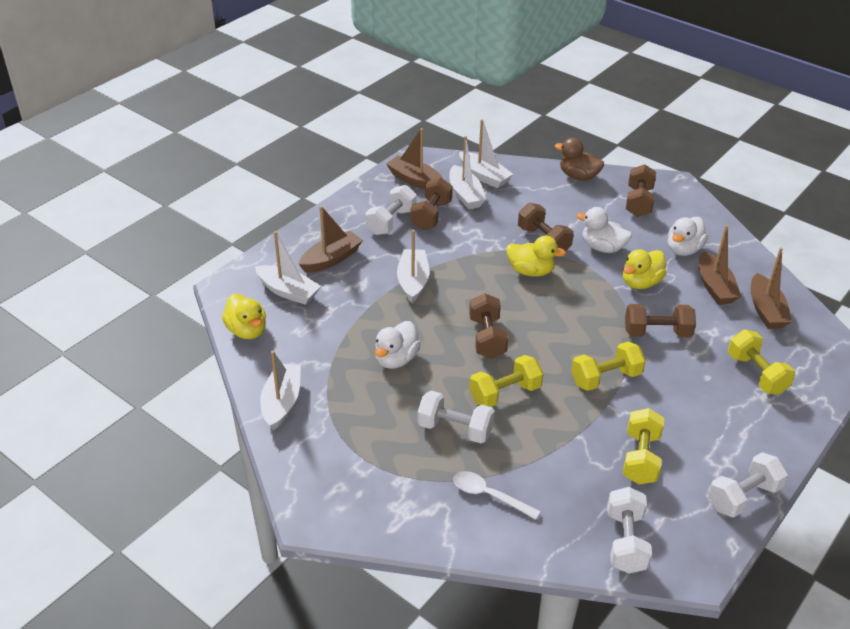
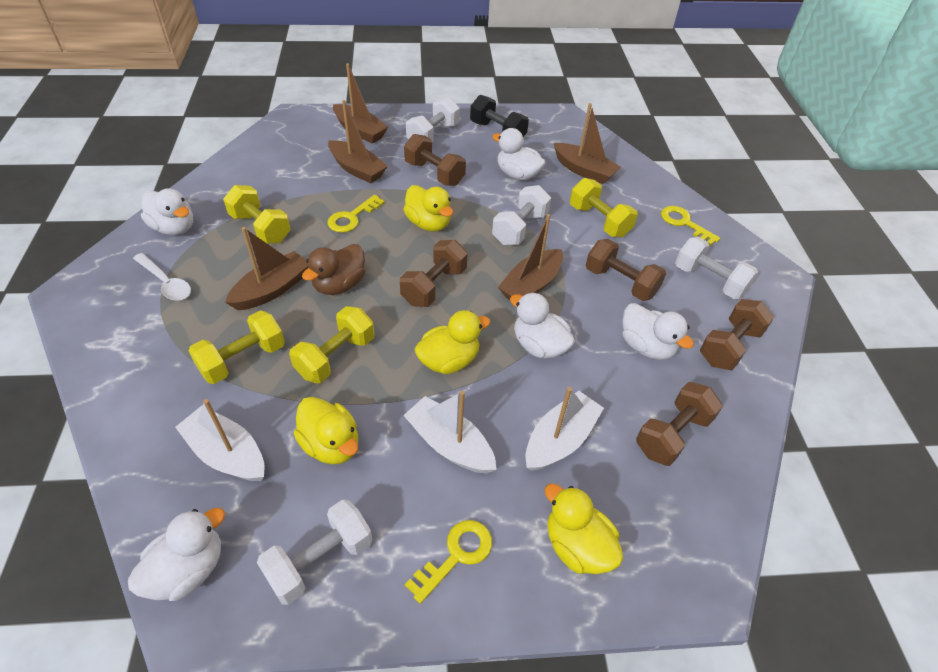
black dumbbell: none = 0 -> [470,95,529,137] = 1
brown boat: [298,206,363,273] [386,128,443,189] [699,225,741,305] [751,247,792,329] = 4 -> [225,227,309,310] [328,100,388,183] [333,63,388,144] [498,214,563,300] [554,103,621,184] = 5
white boat: [255,231,321,305] [260,351,301,431] [397,230,430,303] [449,136,486,209] [459,119,513,188] = 5 -> [175,399,265,481] [403,391,497,474] [526,387,604,471] = 3
white duck: [375,321,421,369] [577,207,632,253] [668,217,708,256] = 3 -> [128,508,225,601] [141,188,193,235] [492,128,546,180] [510,292,575,359] [622,303,694,360] = 5
yellow duck: [222,294,266,339] [506,236,566,277] [623,249,666,289] = 3 -> [293,397,358,465] [403,185,453,231] [415,310,491,374] [544,483,624,574] = 4
yellow key: none = 0 -> [327,195,385,233] [405,520,492,604] [661,206,720,246] = 3

